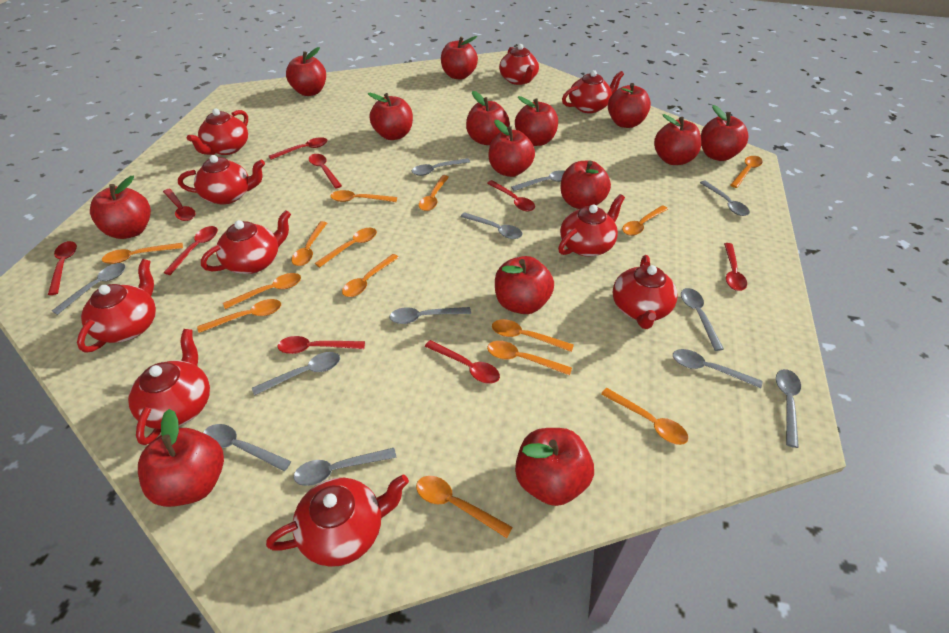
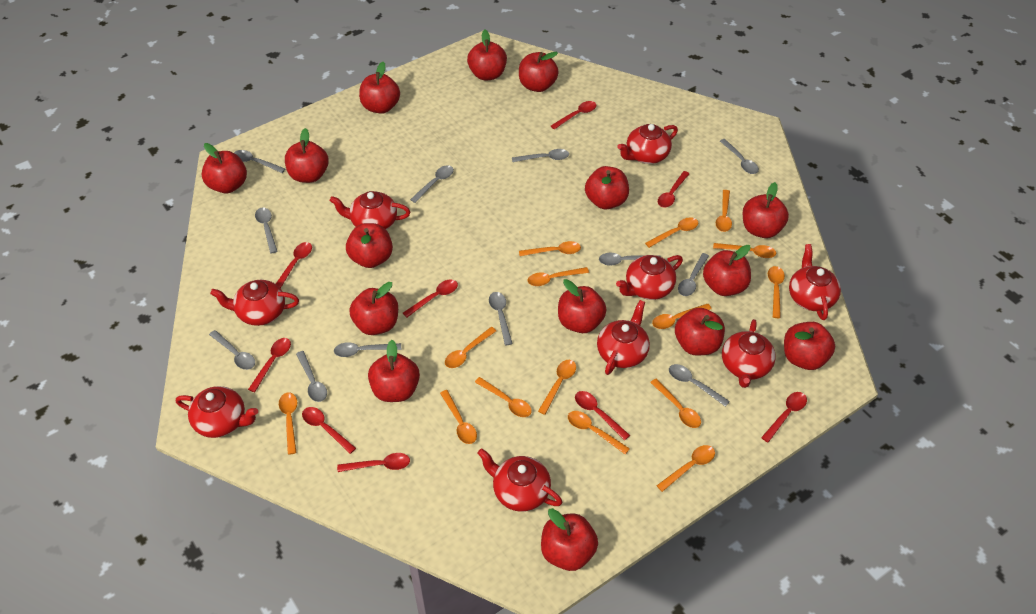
orange spoon: [102,243,183,264] [197,299,281,333] [223,273,301,309] [292,221,327,266] [315,228,377,268] [330,190,397,202] [342,254,399,297] [416,476,513,538] [419,175,449,211] [487,341,572,376] [492,319,574,352] [601,388,688,445] [622,205,668,236] [730,156,763,188] = 14 -> [279,393,297,454] [440,390,477,444] [445,327,496,368] [475,377,532,417] [519,241,581,256] [528,267,589,286] [538,360,576,415] [568,411,630,455] [645,217,698,248] [650,379,701,428] [652,304,712,329] [656,445,715,492] [713,243,776,258] [716,190,732,232] [768,266,785,318] = 15
red apple: [90,176,151,239] [138,409,224,507] [286,47,326,96] [368,93,413,140] [441,36,478,80] [466,91,510,145] [488,120,535,177] [495,256,554,314] [515,96,558,146] [515,428,594,506] [560,161,611,209] [608,83,651,128] [654,114,701,165] [701,105,749,161] = 14 -> [202,143,247,193] [285,128,329,183] [346,223,393,268] [349,282,398,335] [359,62,400,114] [368,340,420,402] [467,30,507,80] [519,52,559,92] [541,508,598,571] [558,279,607,333] [585,166,629,209] [675,308,725,355] [703,245,751,296] [743,182,789,238] [784,322,835,370] = 15
red teapot: [77,259,156,353] [128,329,210,445] [178,155,265,205] [187,109,248,155] [201,210,291,274] [266,474,409,567] [499,44,539,85] [558,194,625,257] [562,70,624,113] [613,255,678,329] = 10 -> [176,386,258,438] [210,280,299,326] [330,191,410,230] [478,448,562,512] [597,300,650,375] [616,255,683,300] [617,124,678,164] [722,319,776,388] [789,244,841,320] = 9

